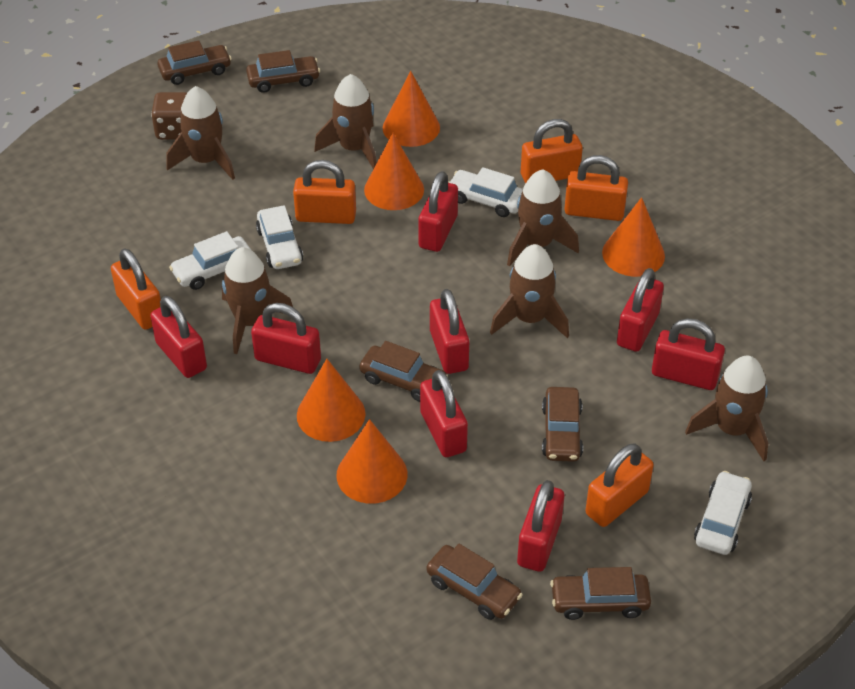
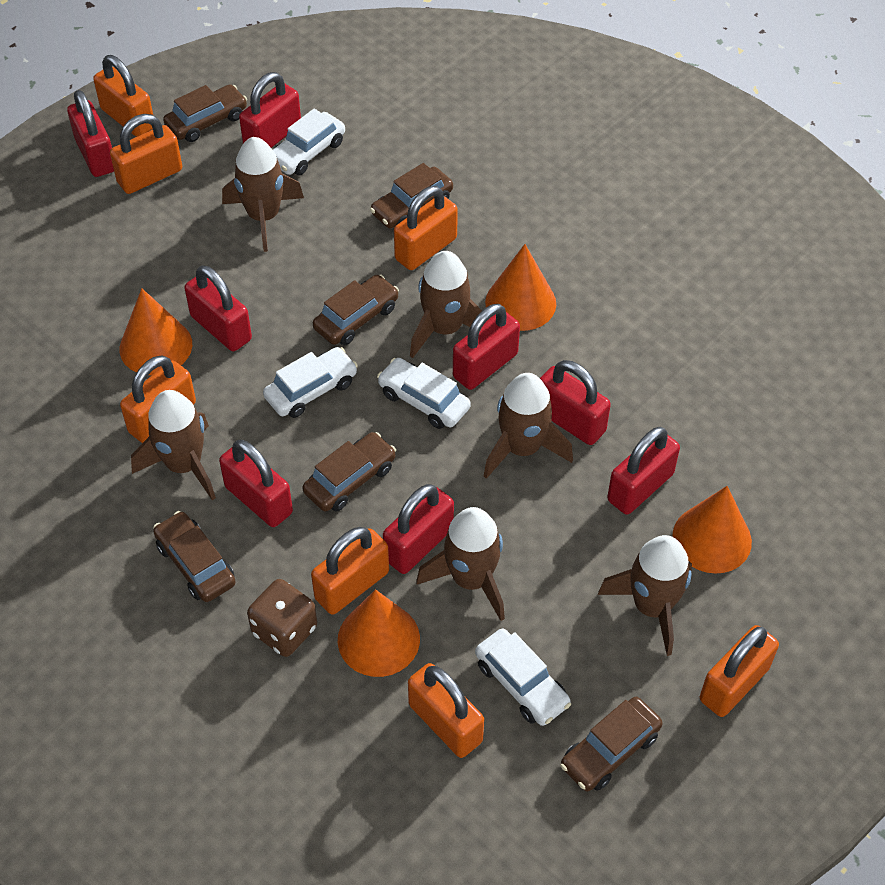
orange cone: [297,359,366,442] [336,419,408,504] [364,133,424,210] [383,71,440,147] [602,197,665,277] = 5 -> [120,288,192,376] [338,589,420,677] [485,244,556,331] [673,486,752,574] = 4
orange padlock: [111,248,161,330] [293,160,356,224] [521,119,583,184] [564,155,628,221] [585,444,654,527] = 5 -> [93,55,153,137] [110,114,182,194] [120,356,196,443] [311,527,389,615] [394,186,458,270] [408,663,484,758] [700,625,779,717] = 7

